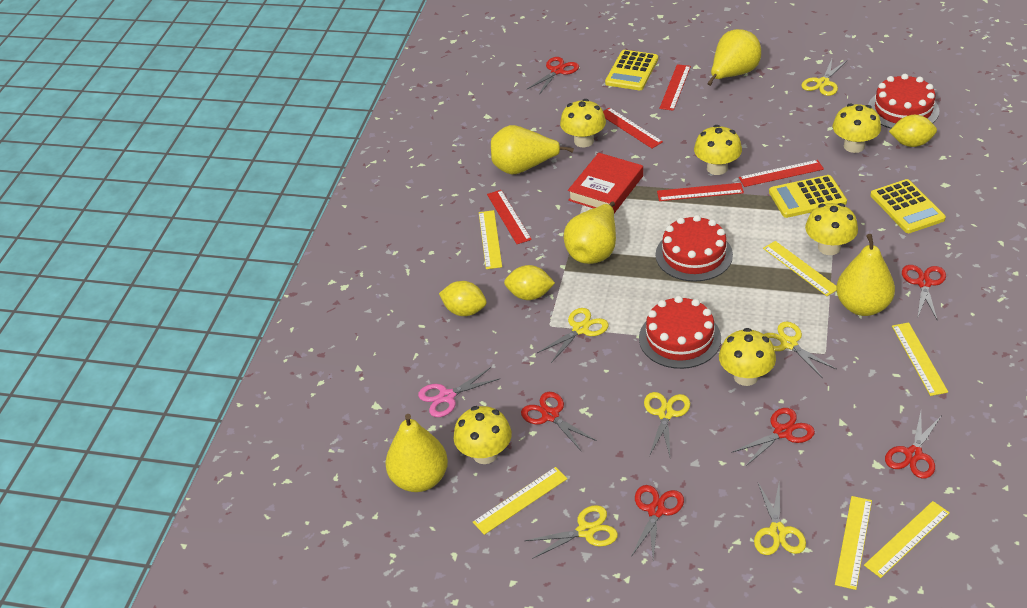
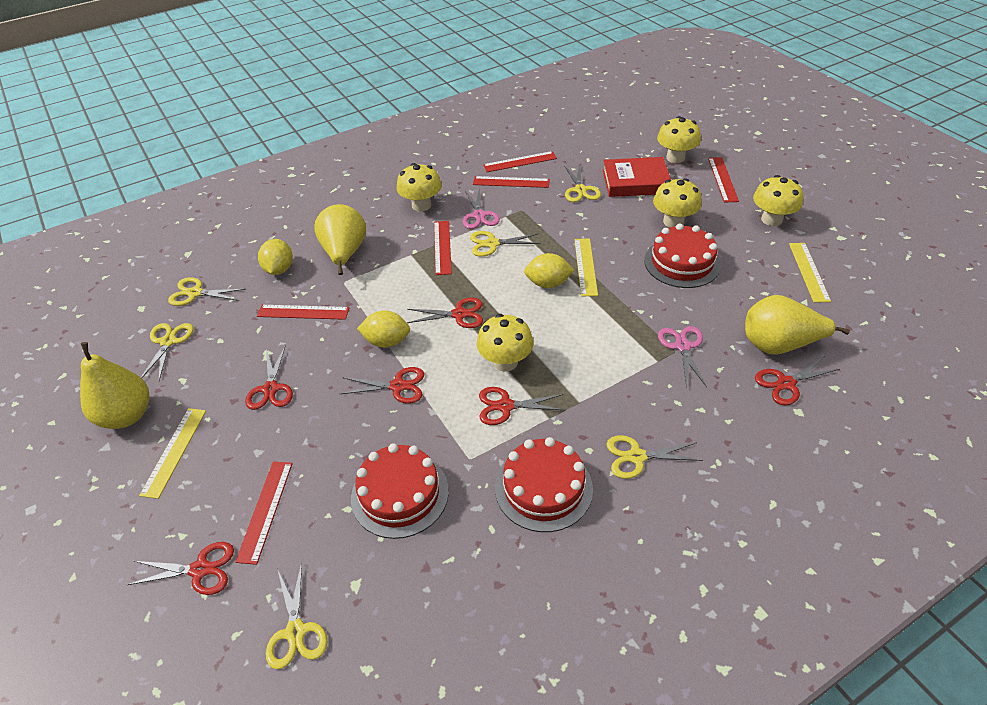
pink scissors: [418,367,499,417] = 1 -> [463,188,500,229] [658,326,707,388] = 2
red ruler: [487,190,532,244] [603,108,663,148] [657,183,744,201] [659,64,691,111] [739,160,824,187] = 5 -> [235,461,293,565] [257,305,349,320] [434,221,452,275] [473,176,550,188] [483,151,557,172] [708,157,739,202] = 6
yellow calculator: [605,50,658,90] [769,175,847,218] [870,179,946,233] = 3 -> none = 0
yellow mushroom: [454,406,512,464] [560,99,606,147] [694,125,742,175] [719,328,776,386] [805,203,858,255] [833,103,881,153] = 6 -> [396,163,442,212] [477,314,534,372] [653,178,701,227] [657,116,701,163] [753,175,803,226] = 5
yellow pear: [385,414,448,492] [491,125,574,175] [564,202,616,264] [707,29,761,86] [836,234,895,316] = 5 -> [80,342,149,429] [314,204,366,275] [745,295,850,354] = 3
yellow ruler: [473,467,568,535] [479,210,502,269] [763,241,836,296] [835,496,872,590] [864,501,950,578] [892,322,948,396] = 6 -> [139,408,206,499] [574,238,598,296] [789,243,831,303] = 3

